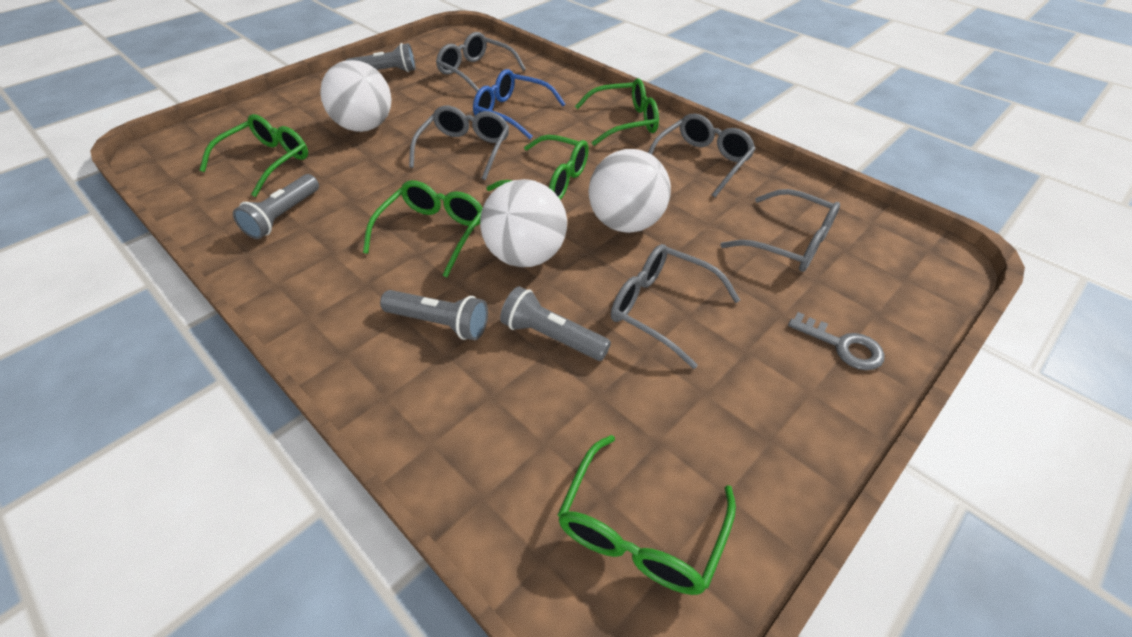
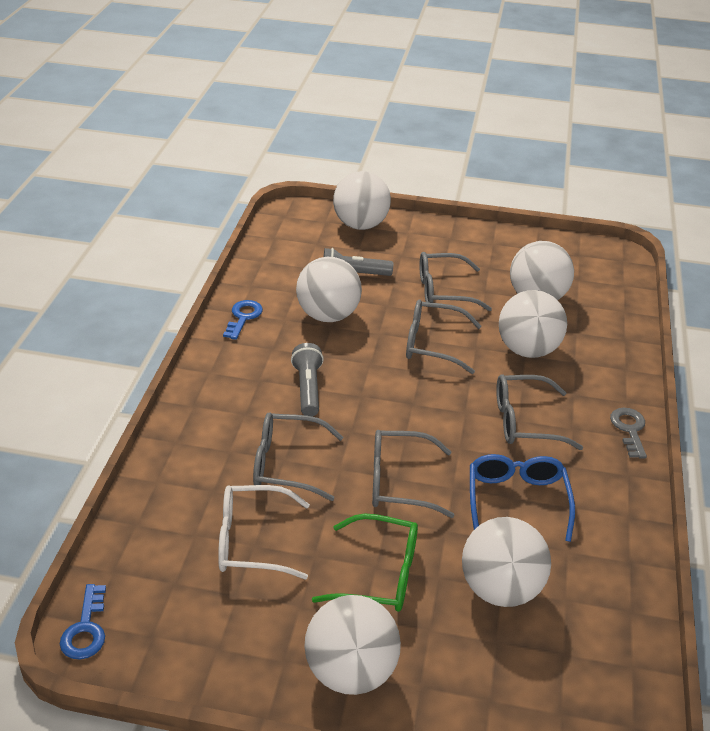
blue key: none = 0 -> [60,584,106,660] [223,300,263,340] = 2
green glasses: [199,114,308,197] [363,180,483,278] [487,135,589,200] [557,435,736,595] [575,78,659,146] = 5 -> [312,513,418,612] = 1
grey flashlight: [233,174,319,239] [345,43,415,72] [380,290,488,340] [500,286,611,361] = 4 -> [291,343,324,417] [323,248,393,276] = 2
white ball: [320,60,391,132] [480,179,567,267] [589,149,671,233] = 3 -> [296,257,362,322] [305,595,401,695] [333,171,391,230] [462,517,551,607] [499,290,567,358] [510,241,574,300] = 6
white glasses: none = 0 -> [218,485,310,579] = 1

